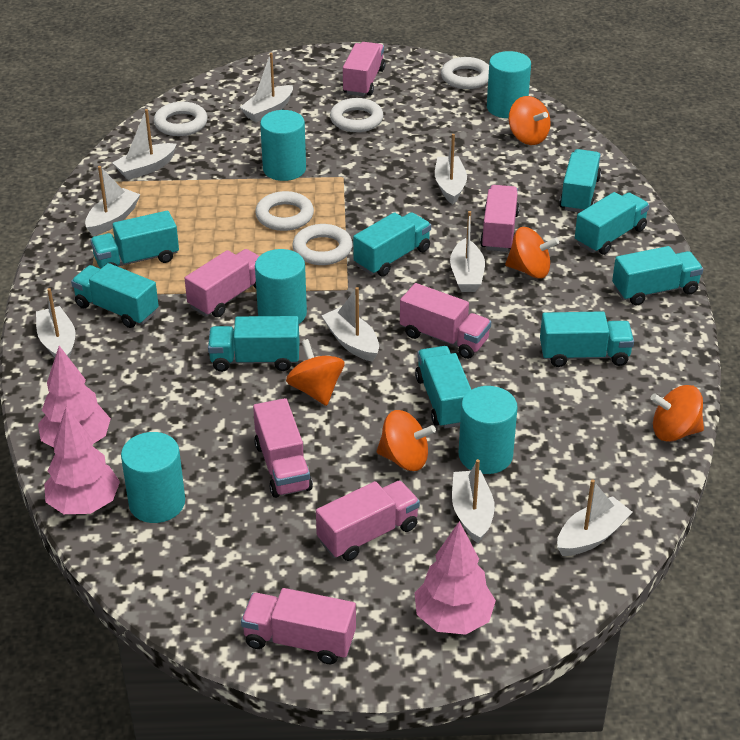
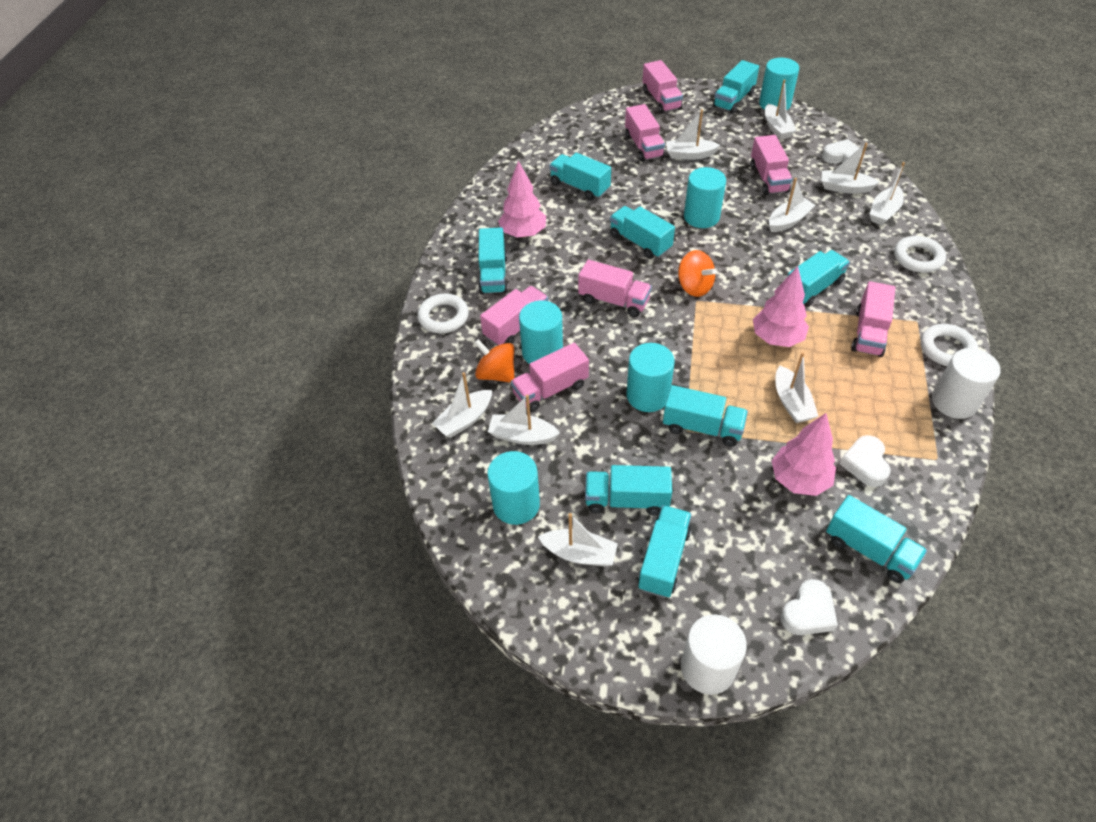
orange spinning top: [286,339,344,406] [377,410,436,471] [505,227,559,279] [509,96,551,145] [651,385,704,442] = 5 -> [474,339,515,383] [678,250,716,297] = 2
white cylinder: none = 0 -> [681,614,747,695] [932,348,1001,419] = 2
white heart: none = 0 -> [781,579,838,635] [822,139,865,167] [840,435,890,487] = 3
white ring: [154,102,208,136] [255,191,314,231] [292,224,352,265] [330,98,383,132] [441,57,489,89] = 5 -> [418,294,469,333] [894,236,946,273] [920,324,978,366] = 3

